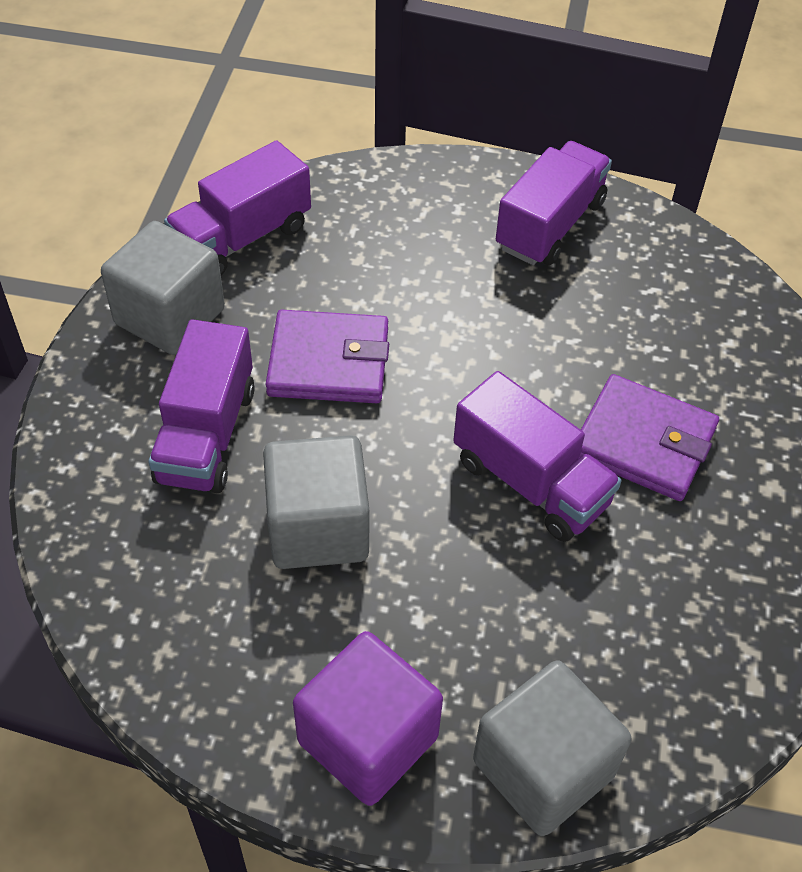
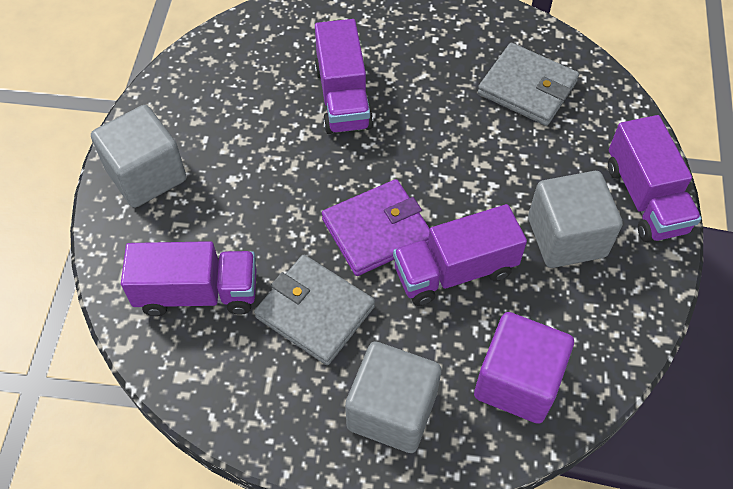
grey wallet: none = 0 -> [254,255,375,365] [478,43,579,126] = 2
purple wallet: [266,310,389,403] [580,374,719,501] = 2 -> [322,179,430,276] = 1

